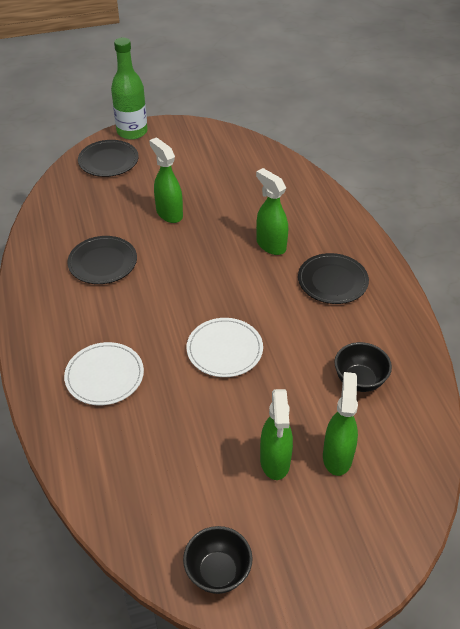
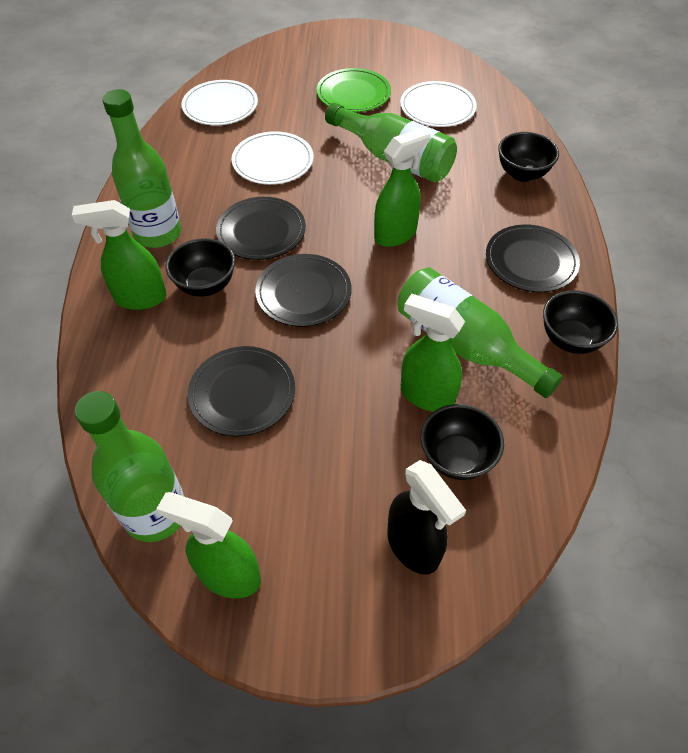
black bowl: [183,526,253,594] [334,342,392,392] = 2 -> [166,238,235,297] [420,404,504,480] [498,132,559,182] [543,290,618,354] = 4
black plate: [67,236,137,284] [78,140,139,177] [298,253,369,304] = 3 -> [188,346,295,437] [216,197,306,260] [255,254,352,327] [486,224,580,292] = 4
black spray bottle: none = 0 -> [387,460,466,575] = 1
green bottle: [111,38,148,140] = 1 -> [75,391,185,542] [102,89,181,248] [325,103,457,182] [398,268,563,398] = 4
green plate: none = 0 -> [317,68,391,112] = 1
white plate: [64,342,144,405] [187,318,263,377] = 2 -> [182,80,258,125] [232,131,314,185] [400,81,477,127] = 3

